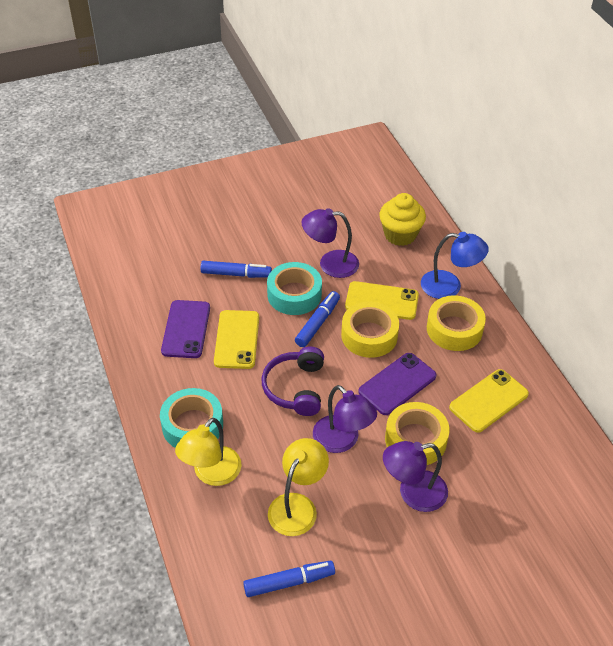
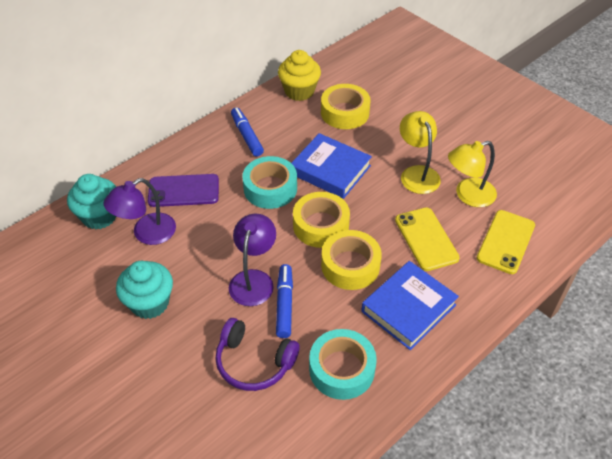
blue book: none = 0 -> [292,133,372,199] [361,261,459,350] = 2
blue lamp: [421,232,489,299] = 1 -> none = 0
blue marker: [200,261,272,278] [243,561,335,597] [295,291,340,347] = 3 -> [231,107,264,157] [276,264,293,338] = 2
purple lamp: [302,208,359,278] [313,385,377,453] [383,441,448,512] = 3 -> [104,178,176,245] [229,214,276,306] = 2
purple phone: [161,300,210,358] [358,353,437,415] = 2 -> [148,174,219,207] = 1
turquoise cupcake: none = 0 -> [67,174,117,230] [116,261,173,319] = 2
yellow phone: [214,310,259,369] [345,281,419,320] [449,369,529,433] = 3 -> [395,207,460,271] [477,210,535,274] = 2

